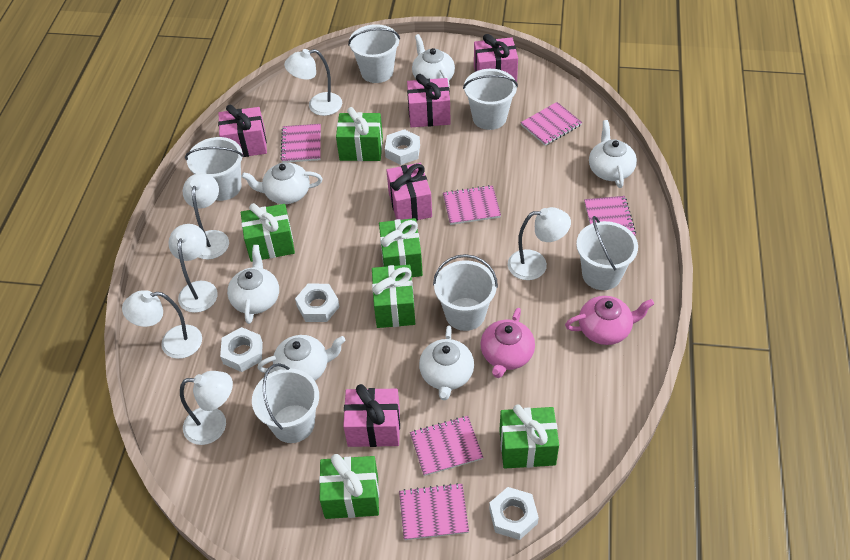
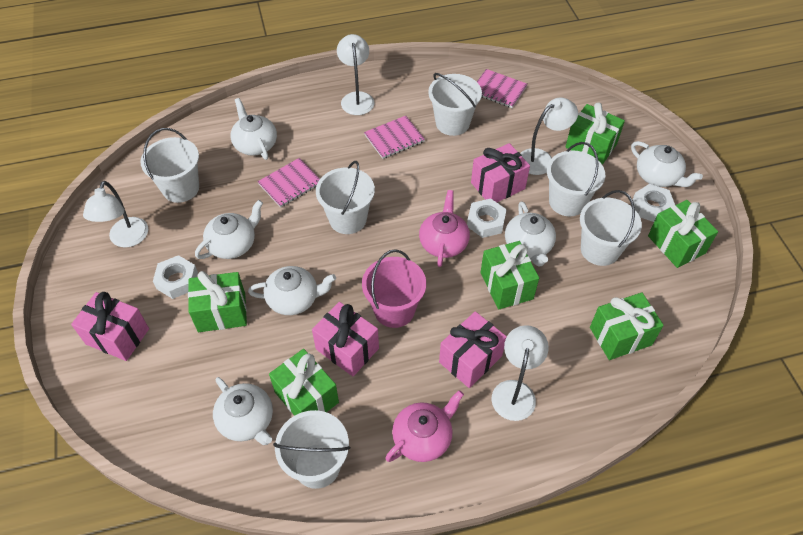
pink bucket: none = 0 -> [362,249,426,328] = 1
pink gift: [218,104,267,157] [343,384,400,447] [386,163,432,221] [407,74,451,127] [474,34,518,82] = 5 -> [71,292,149,361] [312,302,379,376] [439,311,507,388] [471,143,530,202] = 4
pink notebook: [280,124,321,163] [399,483,469,540] [410,416,483,476] [443,185,501,225] [521,102,582,146] [584,196,636,236] = 6 -> [257,158,320,208] [364,116,425,159] [477,69,528,108] = 3
white lamp: [122,290,202,359] [168,224,218,313] [180,371,233,445] [183,173,229,260] [284,49,342,116] [508,207,571,280] = 6 -> [83,181,148,247] [337,34,374,115] [491,325,549,421] [520,98,578,175] = 4
white nut: [220,327,263,372] [295,284,340,322] [385,129,420,165] [489,487,539,540] = 4 -> [153,255,198,299] [467,198,507,238] [632,184,675,222] = 3

